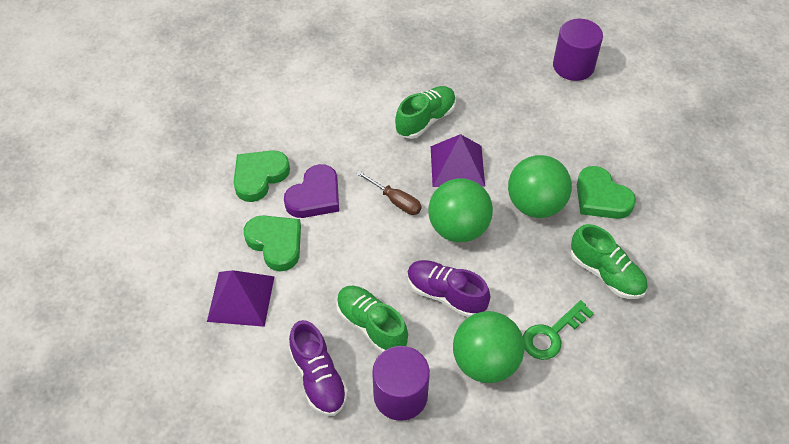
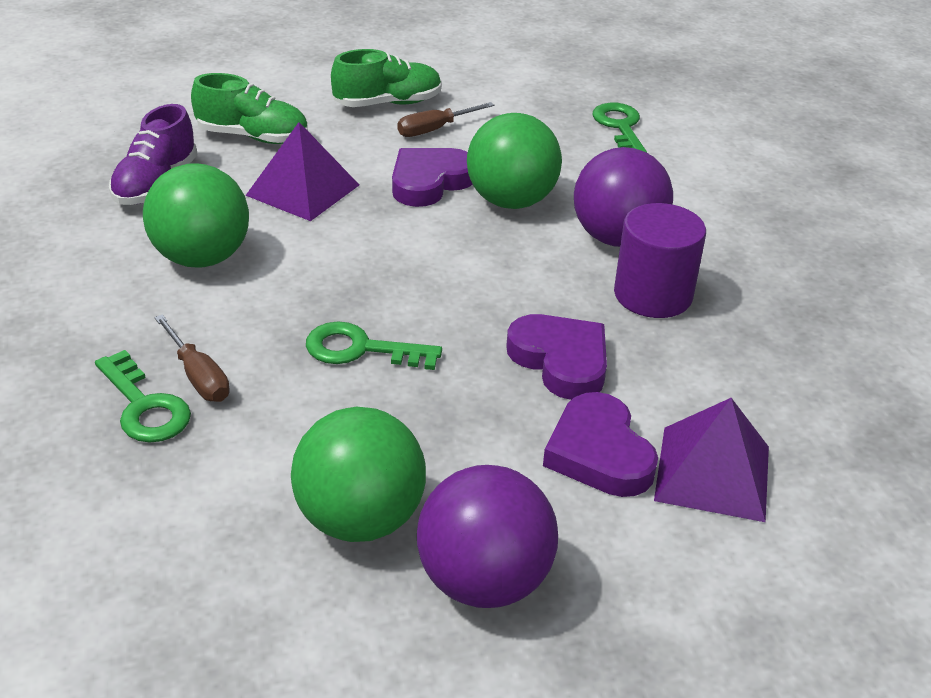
brown screwdriver: [356,171,421,215] = 1 -> [154,314,230,402] [397,102,494,137] = 2
green heart: [233,150,290,202] [244,215,301,271] [577,166,636,219] = 3 -> none = 0
green key: [523,300,594,360] = 1 -> [95,350,191,443] [306,322,442,370] [593,103,647,152] = 3
green shoe: [336,286,408,353] [395,86,456,139] [571,224,647,299] = 3 -> [191,73,308,144] [331,49,442,107] = 2
purple ball: none = 0 -> [417,465,558,608] [574,147,673,247] = 2
purple cylinder: [372,346,430,421] [553,19,603,81] = 2 -> [614,203,706,318] = 1
purple heart: [284,164,339,218] = 1 -> [392,148,472,207] [506,314,607,400] [543,392,658,497] = 3
purple shoe: [289,320,348,416] [407,260,490,318] = 2 -> [109,104,198,205] = 1

